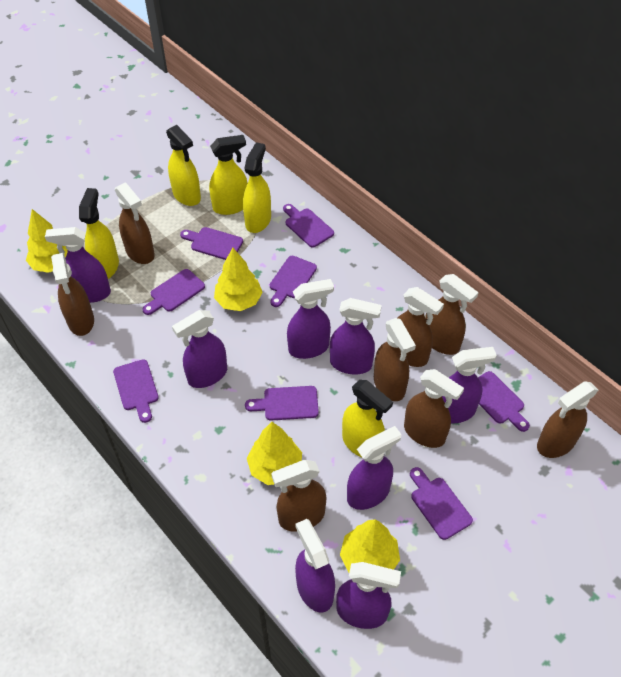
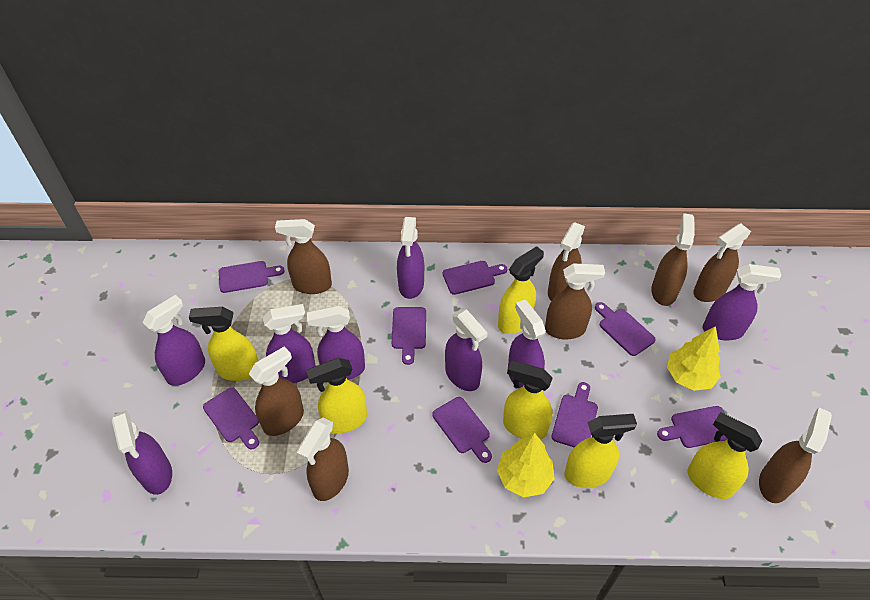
yellow spray bottle: [79,188,119,279] [166,125,201,206] [209,135,248,215] [243,142,271,233] [342,380,393,457] = 5 -> [189,307,258,381] [306,358,367,433] [498,246,544,334] [503,361,553,440] [564,414,637,488] [687,412,762,499] = 6
yellow tree: [26,209,68,273] [214,248,263,311] [247,422,302,485] [340,519,400,572] = 4 -> [497,433,555,497] [667,326,721,391] = 2

